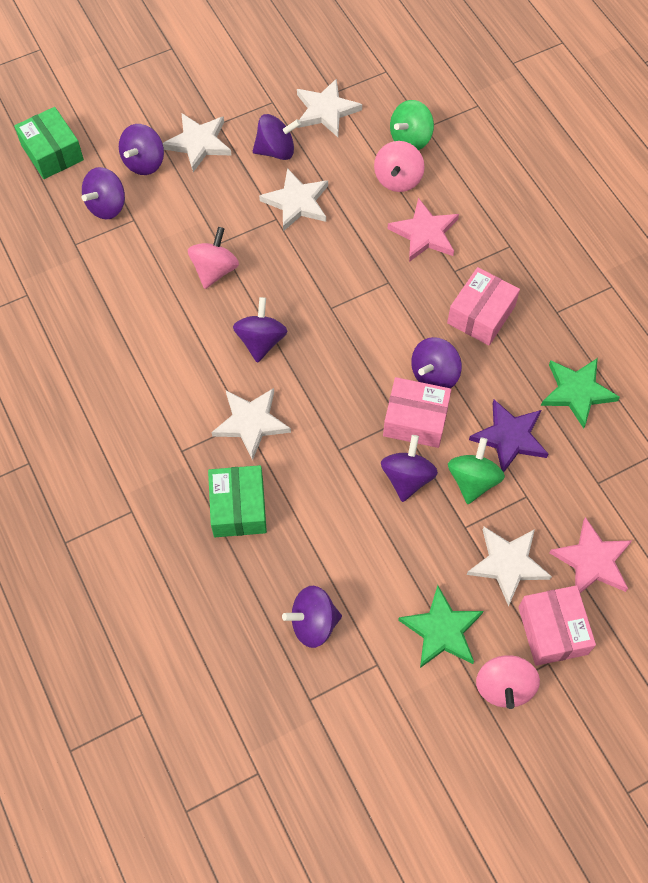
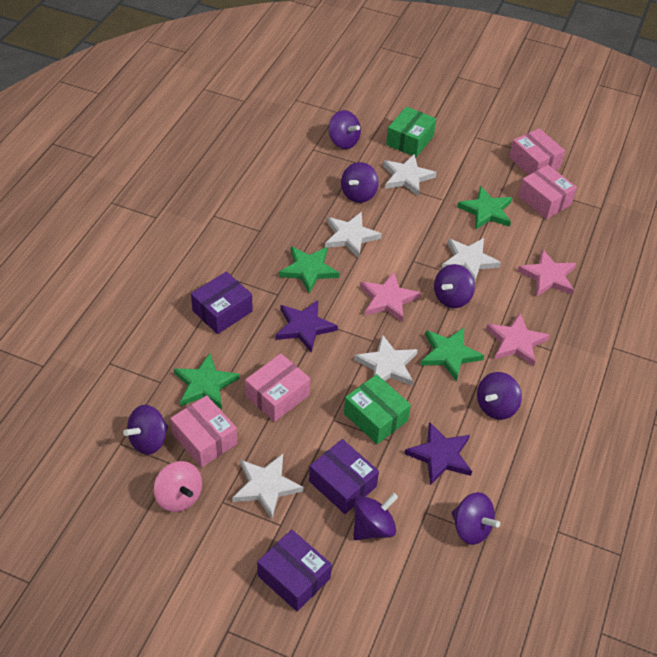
green spinning top: [390,100,434,150] [448,437,505,504] = 2 -> none = 0
green star: [398,585,483,668] [541,358,620,429] = 2 -> [174,353,240,409] [279,246,339,293] [420,328,484,381] [457,186,512,229] = 4
pink box: [383,377,452,448] [447,267,520,345] [518,585,596,666] = 3 -> [170,395,238,468] [245,353,310,422] [509,128,565,175] [518,165,577,219] = 4
pink spinning top: [188,227,239,289] [374,141,425,192] [476,655,540,709] = 3 -> [154,461,202,512] = 1
pink star: [388,198,459,262] [549,517,632,593] = 2 -> [360,272,421,322] [486,313,550,366] [517,249,576,297] = 3
purple box: none = 0 -> [191,271,253,334] [257,529,332,612] [309,439,379,514] = 3
purple star: [469,400,548,472] = 1 -> [276,300,338,353] [404,422,472,485] = 2

